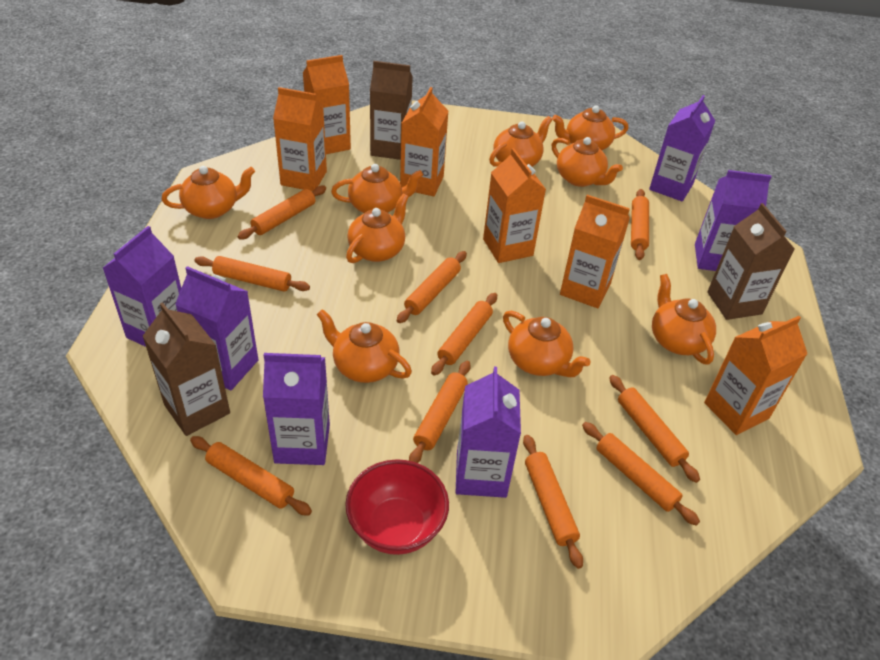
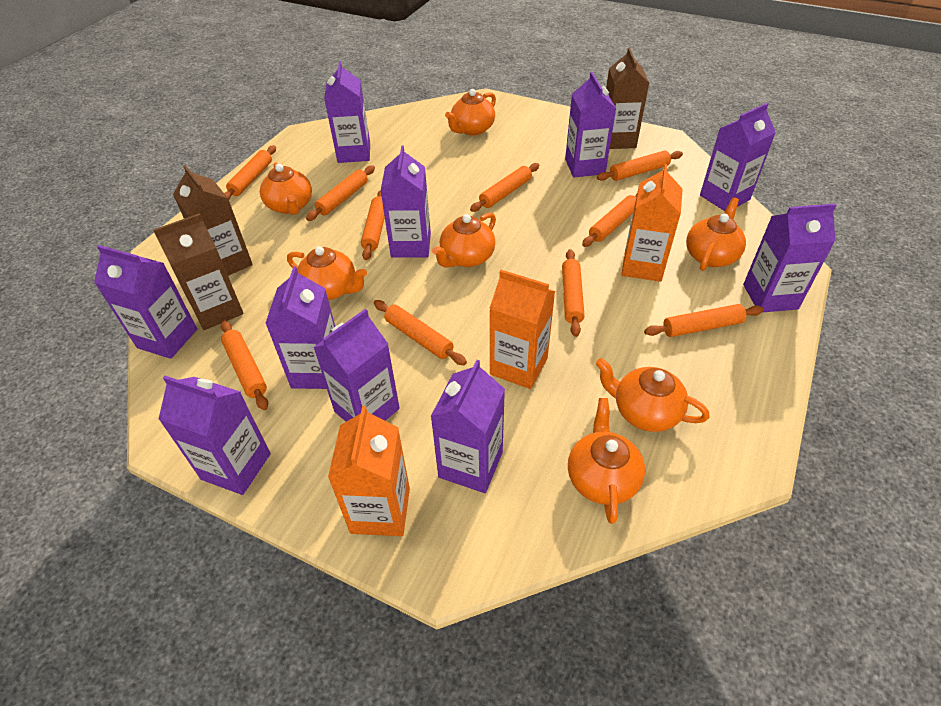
orange carton: [273,87,327,191] [303,55,351,154] [400,87,448,196] [483,148,546,263] [560,195,630,308] [704,316,807,435] = 6 -> [328,406,410,536] [489,270,555,389] [621,164,683,282] = 3
orange teapot: [162,166,255,219] [317,309,412,383] [331,164,423,213] [346,194,409,263] [489,116,552,167] [503,311,591,377] [552,106,628,150] [552,137,623,187] [652,274,716,365] = 9 -> [260,163,312,215] [287,246,367,300] [432,213,496,268] [445,89,496,136] [568,398,645,524] [596,358,709,432] [686,198,746,271] = 7
purple carton: [103,226,181,347] [175,266,258,390] [263,353,330,465] [456,367,521,498] [649,95,715,201] [695,170,772,271] = 6 -> [94,245,197,359] [158,376,271,495] [265,266,335,389] [313,309,400,422] [324,61,370,163] [381,146,431,258] [431,360,505,493] [565,72,616,177] [700,103,776,211] [743,204,836,312] = 10
red bowl: [345,459,449,555] = 1 -> none = 0

